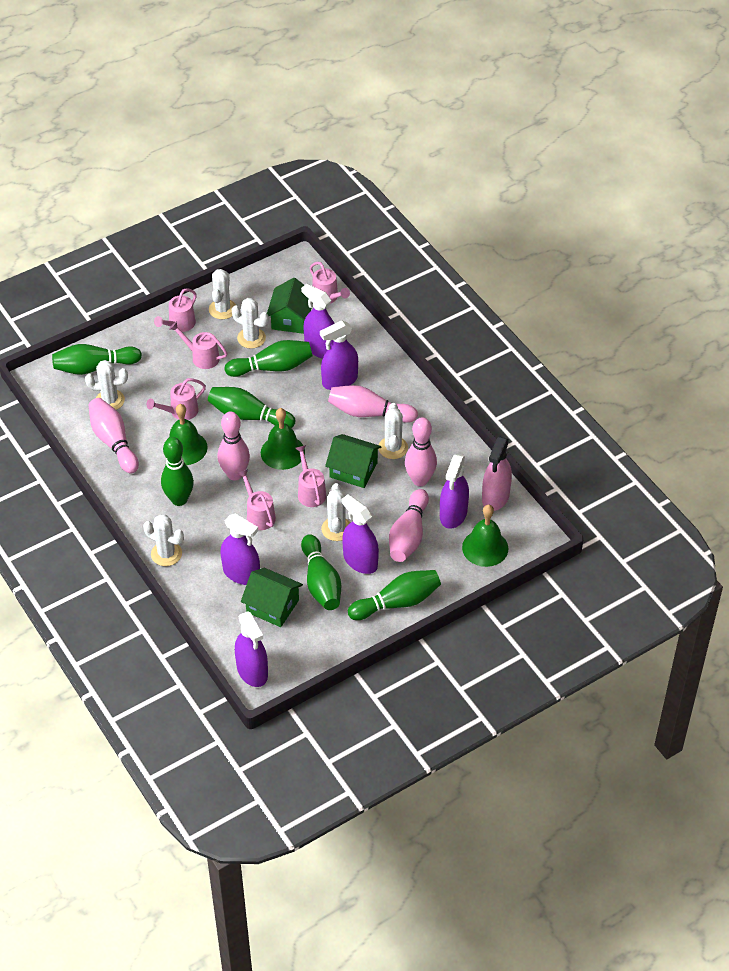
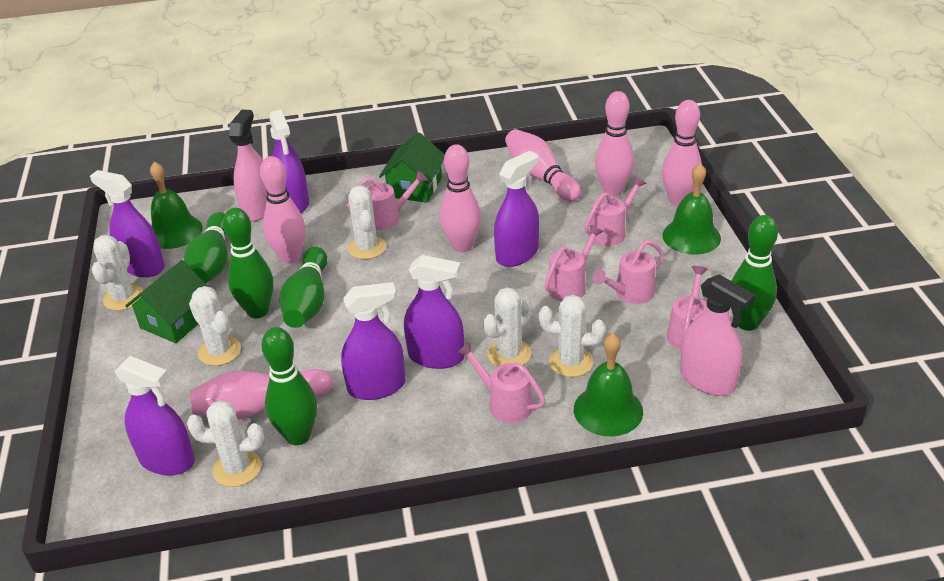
green bowling pin: [52,344,142,375] [161,437,194,506] [208,387,295,428] [225,340,312,377] [301,534,341,610] [348,570,441,620] = 6 -> [184,212,228,284] [223,208,273,318] [261,327,317,445] [279,247,327,328] [732,215,778,331] = 5
green house: [241,568,303,627] [267,278,313,334] [325,434,382,488] = 3 -> [125,260,208,343] [379,132,445,203] = 2
pink bowling pin: [89,398,139,473] [218,411,250,481] [328,385,418,423] [389,489,429,562] [405,417,437,486] = 5 -> [189,369,333,420] [260,156,305,264] [440,144,481,253] [505,129,581,201] [595,91,634,196] [662,100,702,206] = 6
pink spray bottle: [482,437,512,511] = 1 -> [229,110,267,222] [680,274,755,396] = 2

